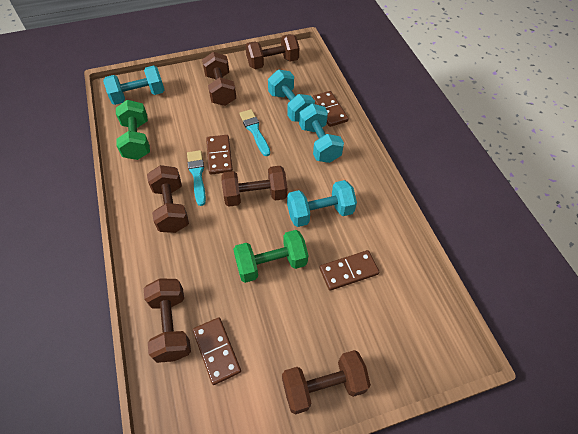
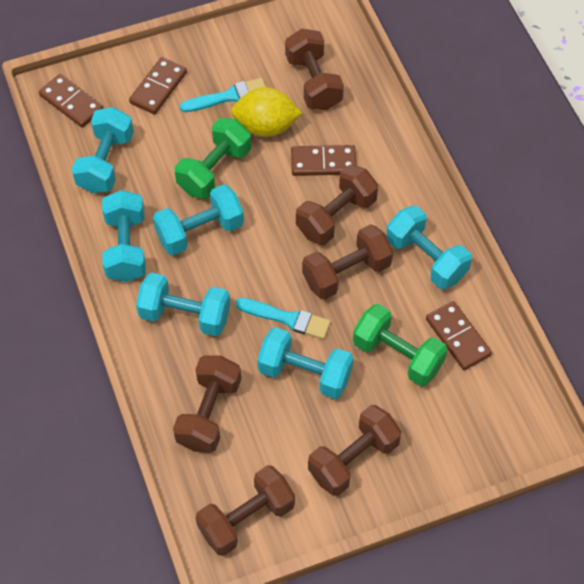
turquoise dumbbell: [103,66,164,105] [268,70,315,122] [287,180,357,227] [299,104,344,163] = 4 -> [72,107,134,193] [102,190,146,282] [136,272,230,336] [153,184,244,256] [257,327,353,399] [386,206,472,289] = 6
yellow lemon: none = 0 -> [231,87,302,137] = 1

